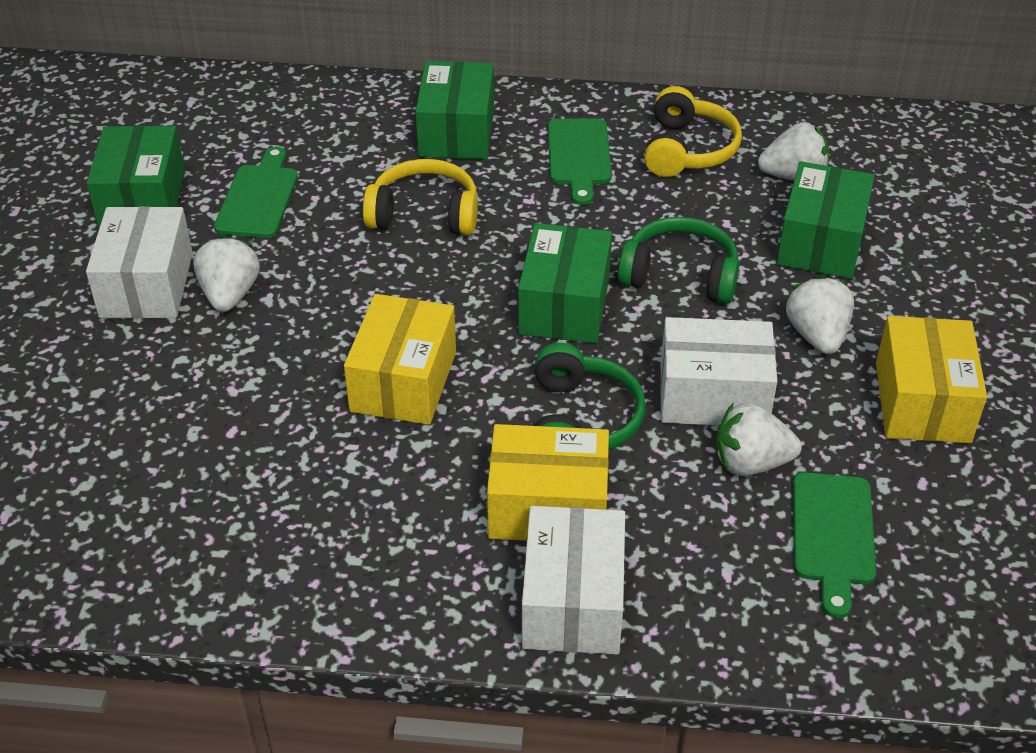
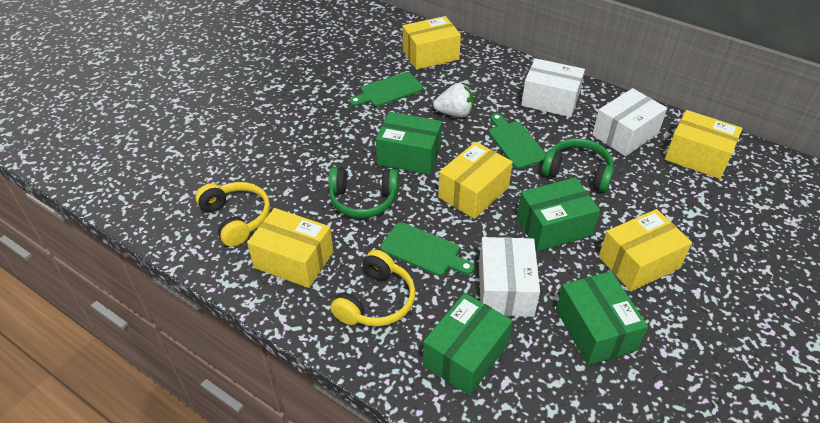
white strawberry: [193,235,260,312] [716,402,802,476] [758,122,829,181] [786,275,854,354] = 4 -> [433,83,473,117] = 1
yellow box: [344,294,456,425] [487,424,609,541] [876,316,987,443] = 3 -> [247,208,333,288] [403,16,461,70] [438,142,513,219] [599,209,692,292] [665,110,743,179] = 5

